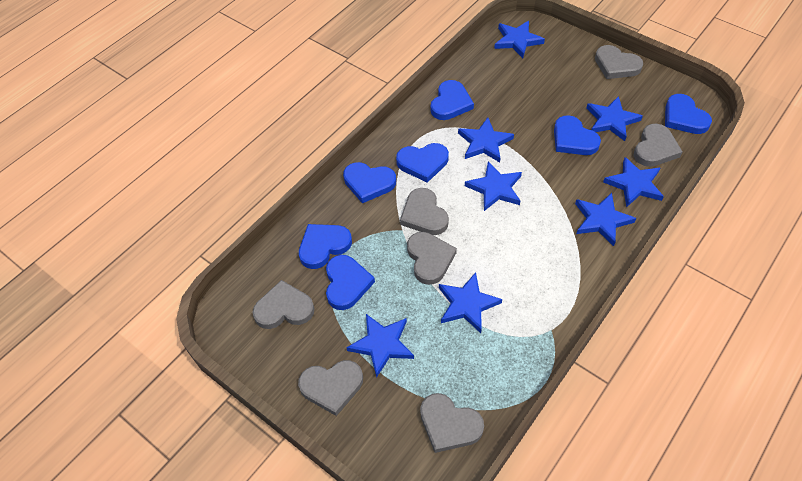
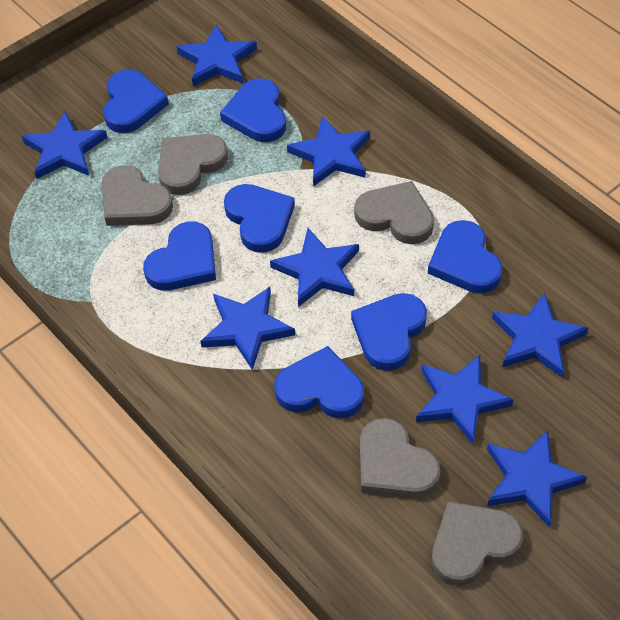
grey heart: [252,280,315,329] [298,360,363,416] [400,188,449,235] [407,232,457,285] [420,393,484,453] [595,45,643,79] [634,124,682,167] = 7 -> [102,165,173,226] [158,134,228,195] [354,181,434,244] [360,418,441,498] [432,501,523,586] = 5

